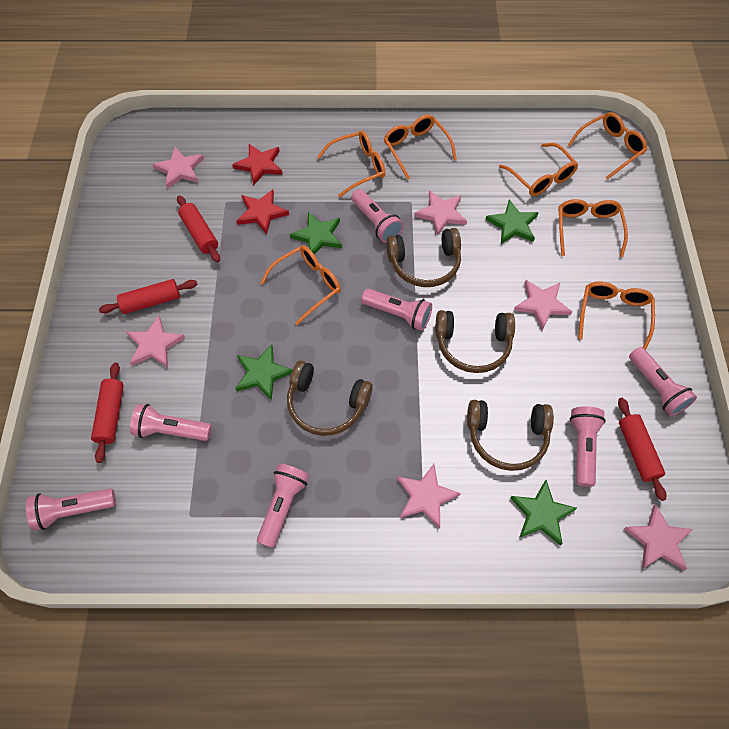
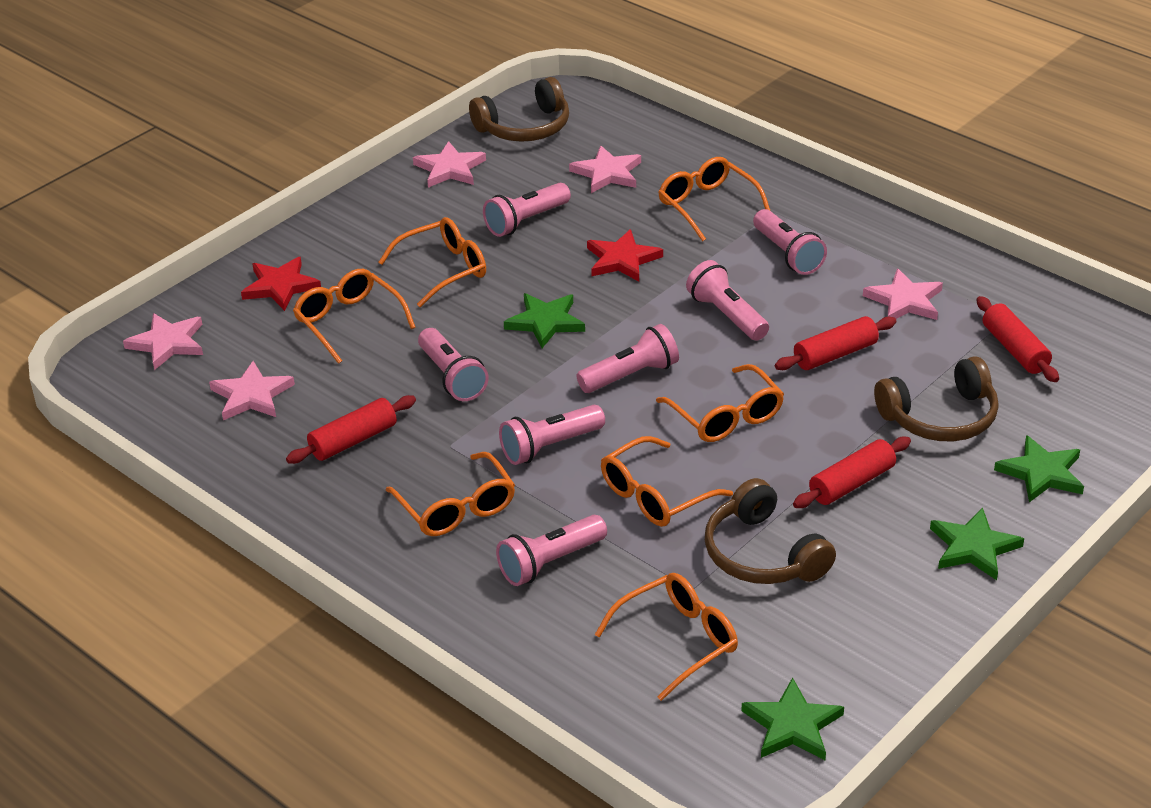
brown headphones: [287,360,373,436] [386,228,461,287] [436,310,515,373] [467,400,554,471] = 4 -> [469,77,569,142] [705,478,836,584] [874,356,999,441] = 3
pink star: [126,316,185,368] [152,146,204,189] [397,464,461,529] [414,191,467,236] [514,280,572,330] [624,504,693,570] = 6 -> [123,313,203,370] [209,361,295,420] [413,141,486,187] [569,146,641,193] [863,269,943,320] = 5

